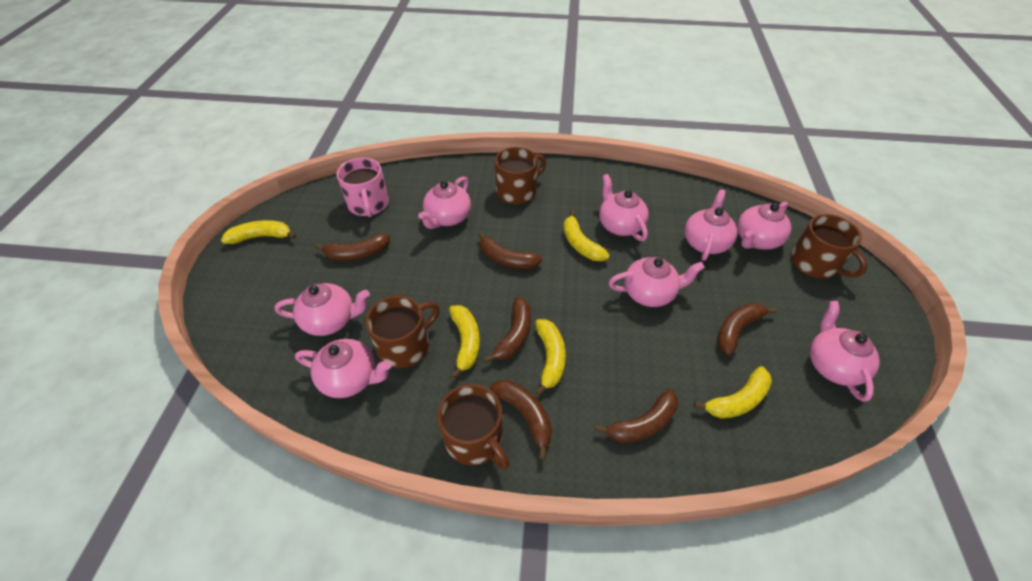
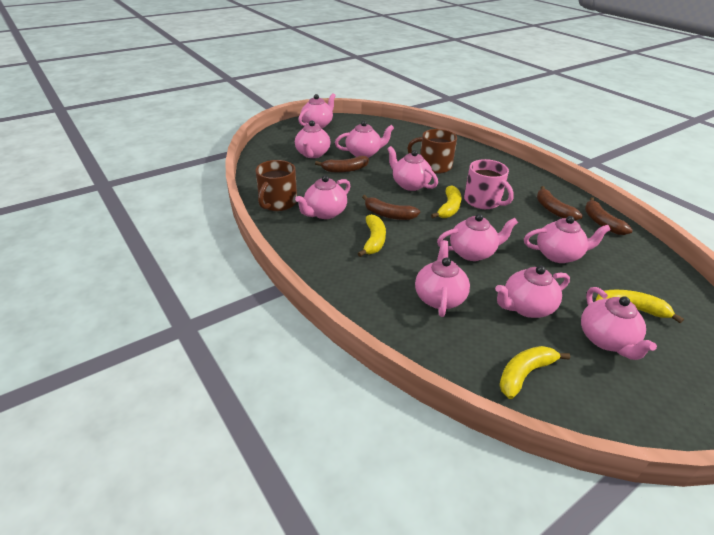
brown banana: [315,233,390,261] [478,231,543,269] [483,297,531,363] [490,380,552,460] [595,389,678,443] [717,303,777,355] = 6 -> [315,156,369,173] [362,195,420,220] [537,186,583,221] [585,197,633,235] = 4
brown mug: [365,295,440,368] [437,384,510,470] [495,147,546,204] [791,214,868,279] = 4 -> [255,160,297,211] [407,129,457,174] = 2
pink teapot: [275,283,370,336] [295,339,391,398] [418,176,471,229] [599,174,649,241] [608,257,705,307] [685,189,737,261] [737,202,791,250] [810,301,880,402] = 8 -> [295,120,331,158] [295,175,350,219] [299,93,336,128] [335,121,394,158] [387,146,438,191] [415,240,470,317] [437,214,518,261] [495,266,570,318] [524,216,611,263] [581,287,657,360] = 10
yellow banana: [221,220,296,244] [449,305,480,379] [535,319,566,396] [563,211,609,261] [694,366,772,419] = 5 -> [358,214,386,257] [431,186,462,218] [499,346,570,399] [596,290,684,323] = 4

